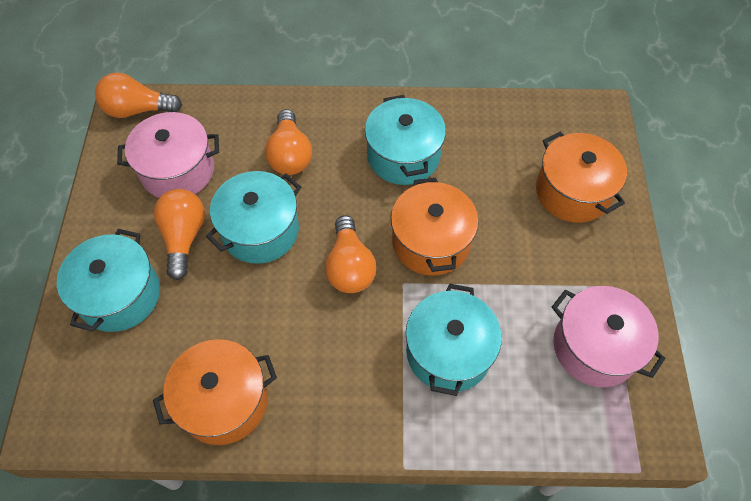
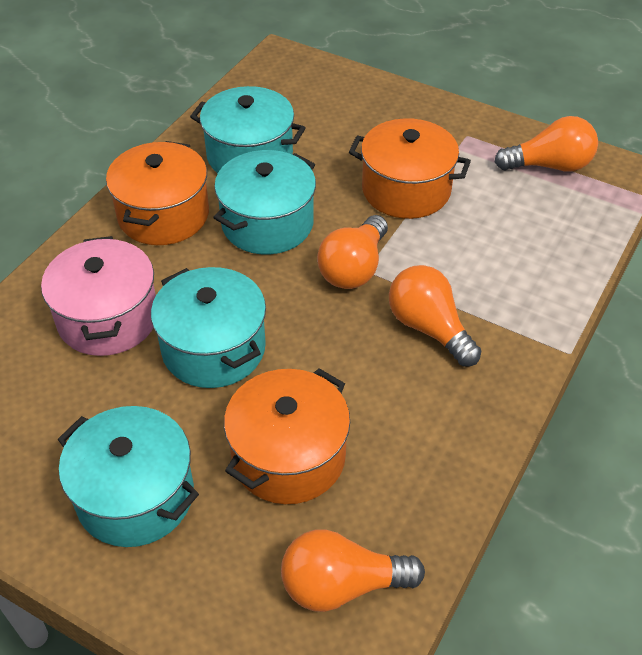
pink pot: [117,112,219,198] [552,286,666,387] = 2 -> [41,236,156,356] = 1

